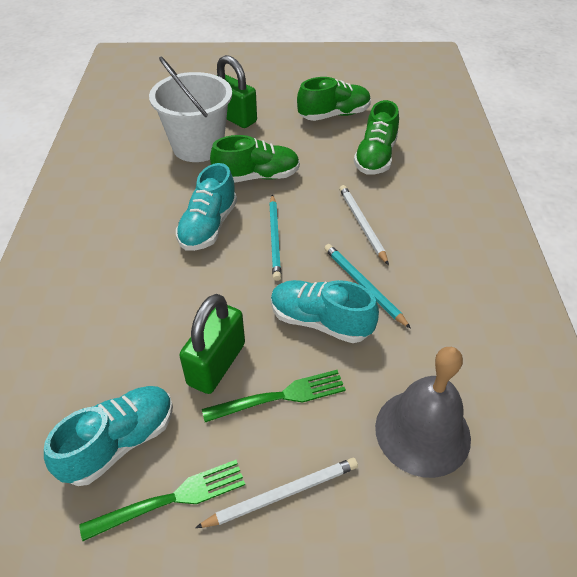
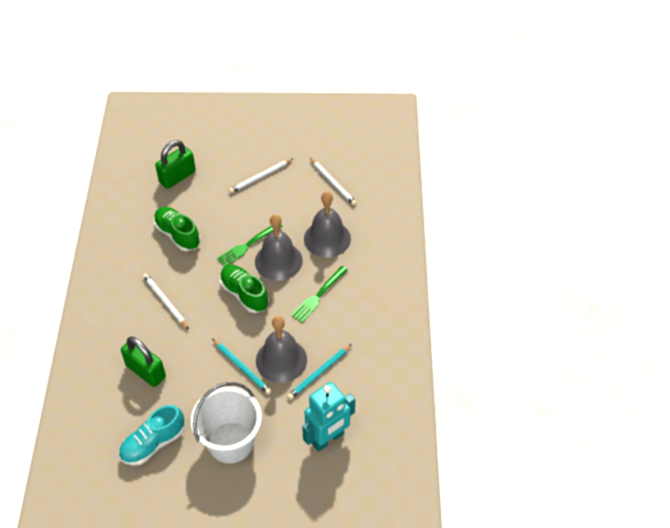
green shoe: [210,135,300,183] [297,77,371,121] [354,100,399,175] = 3 -> [154,207,200,251] [220,265,269,313] = 2
grey bell: [375,347,471,478] = 1 -> [255,214,303,281] [256,316,307,383] [304,191,351,257] = 3
turquoise robot: none = 0 -> [302,382,355,452] = 1
turquoise shoe: [44,386,173,486] [176,163,237,251] [271,280,379,343] = 3 -> [119,405,184,466] = 1
white pencil: [195,458,358,528] [339,185,389,265] = 2 -> [143,273,189,329] [229,158,294,193] [310,158,357,206] = 3

